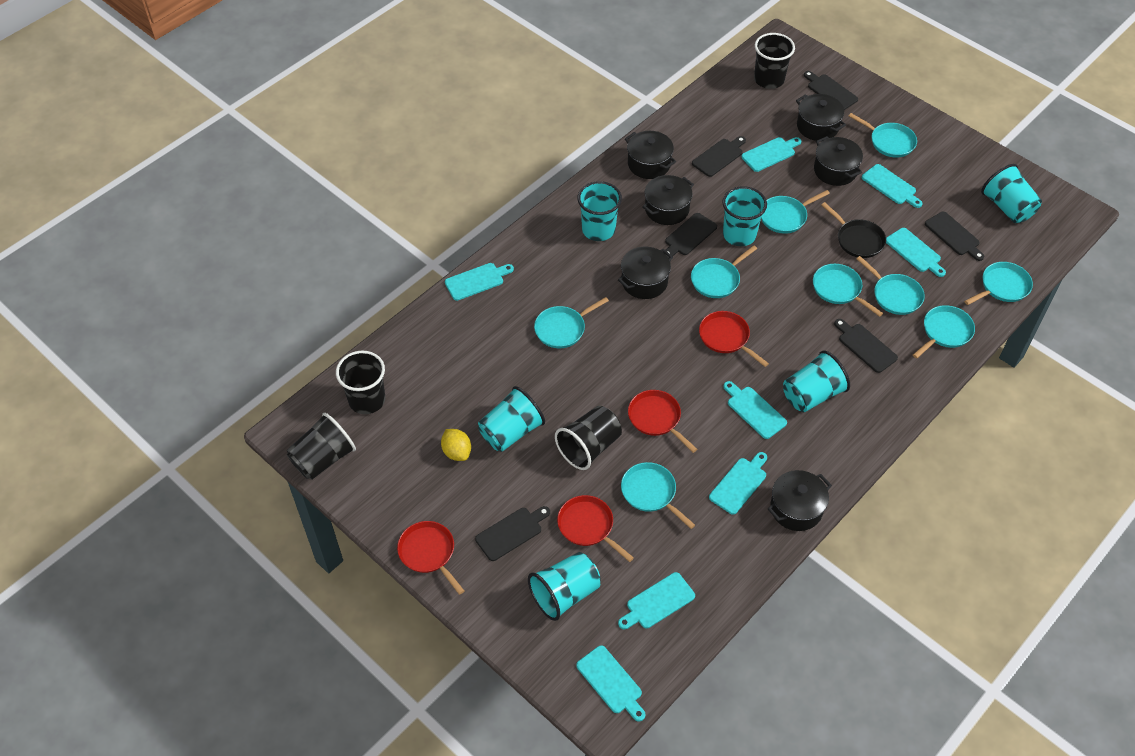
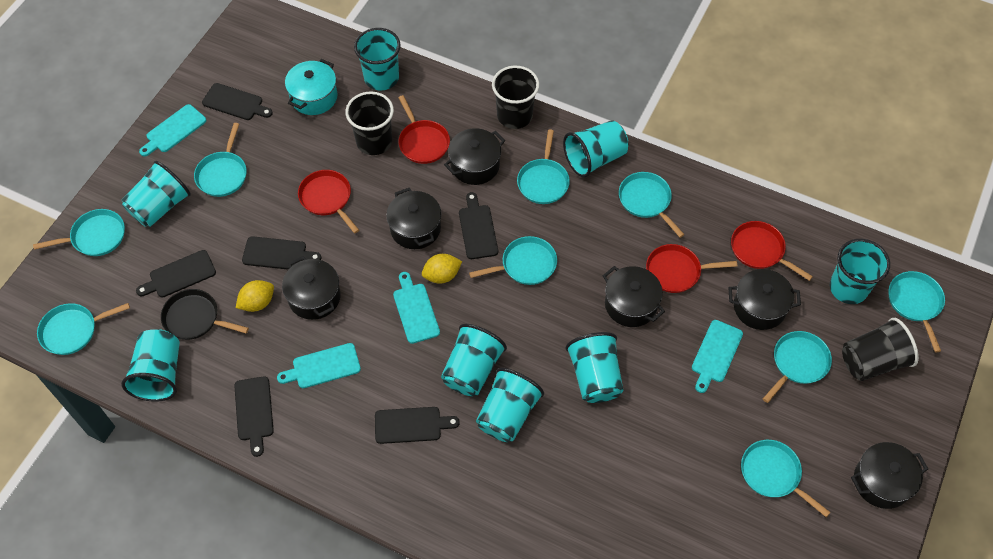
black cup: [287,413,356,480] [336,351,385,414] [555,406,622,470] [754,33,795,89] = 4 -> [345,91,394,155] [492,66,539,129] [842,318,919,381] = 3
turquoise cup: [478,386,545,452] [528,552,601,621] [578,181,622,241] [722,186,767,246] [783,351,850,412] [981,164,1042,223] = 6 -> [121,329,180,402] [122,160,191,227] [354,28,401,90] [441,324,507,396] [476,368,544,442] [563,120,628,177] [565,332,623,403] [830,239,890,304] = 8
turquoise cutting board: [445,263,514,301] [576,645,645,722] [618,572,695,629] [709,452,767,515] [723,381,787,439] [741,137,801,172] [862,164,923,208] [886,228,946,277] = 8 -> [139,104,206,157] [277,343,361,388] [393,272,440,344] [692,320,743,393] = 4
turquoise pot: none = 0 -> [285,59,338,115] = 1
yellow lemon: [441,429,471,461] = 1 -> [236,280,274,312] [422,254,462,284] = 2

